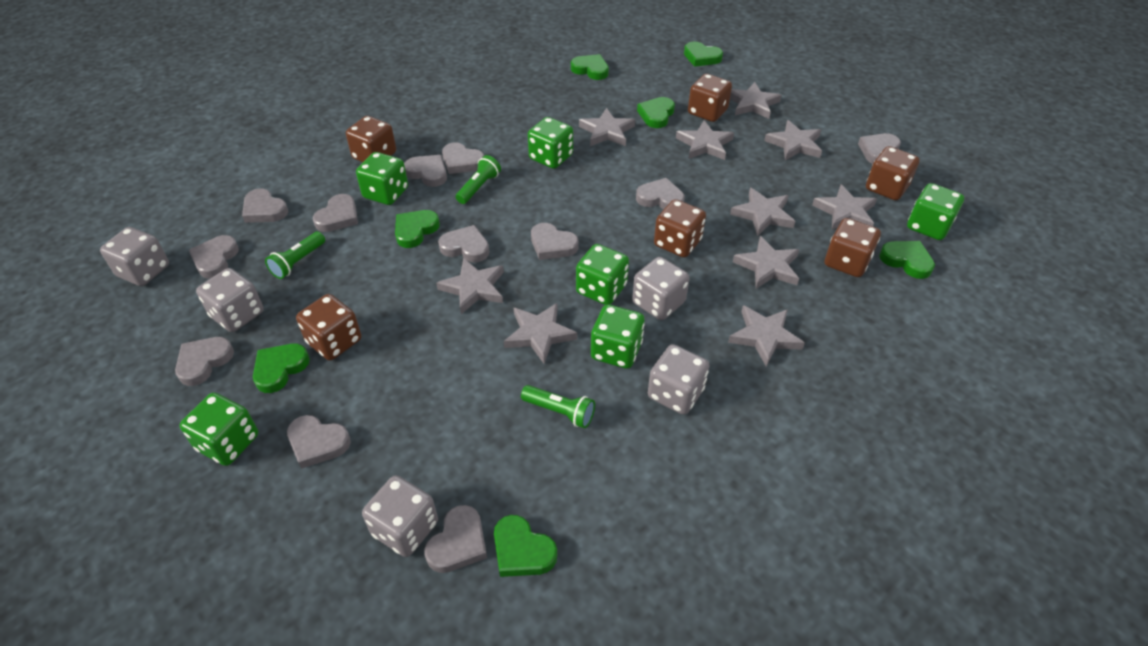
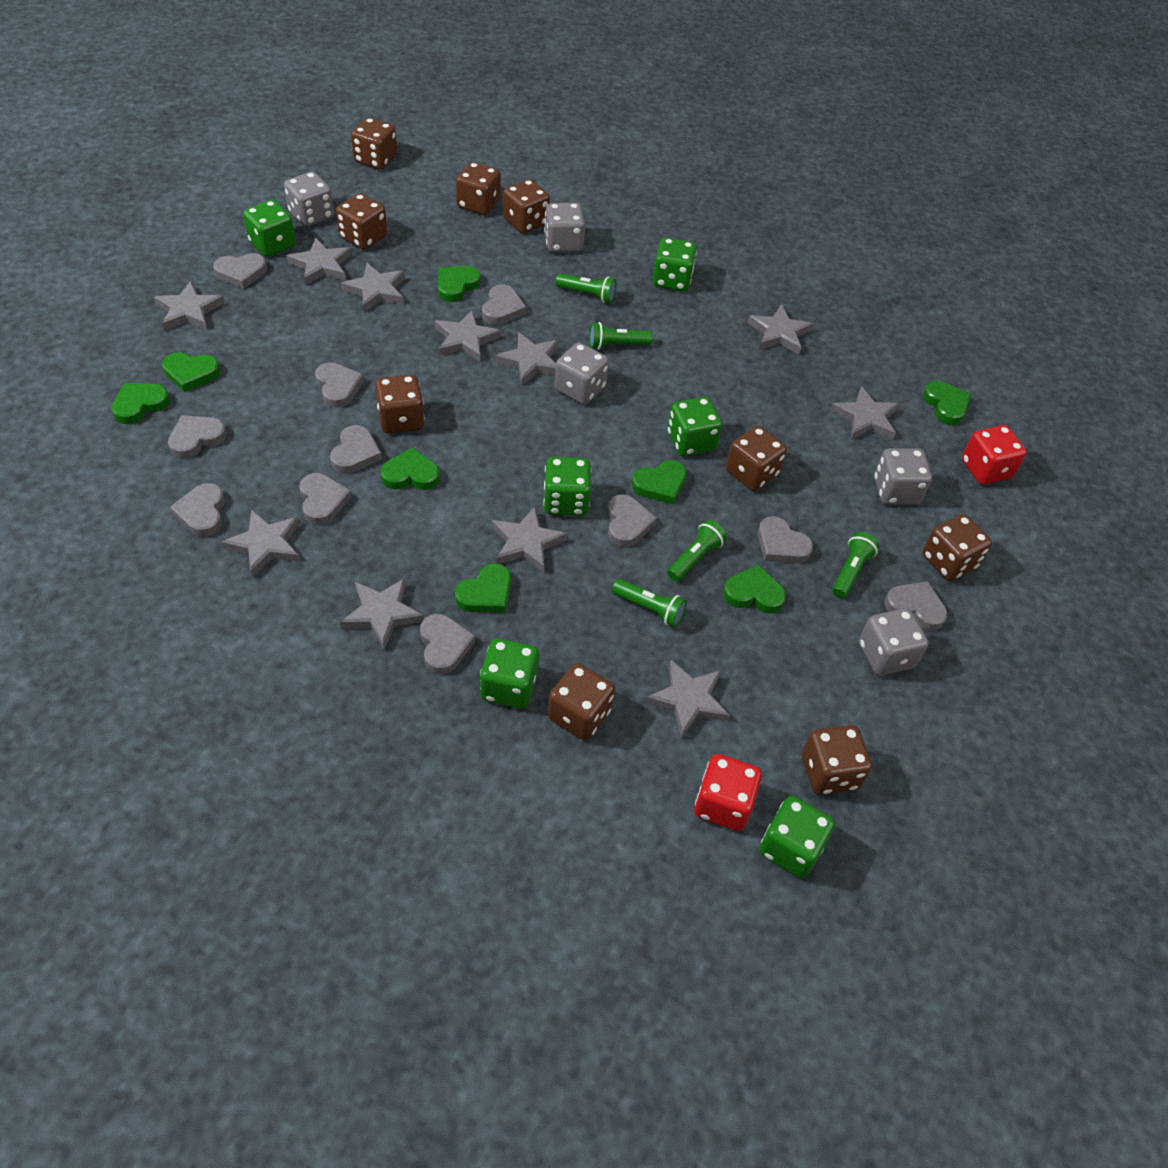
brown dice: [296,294,361,361] [346,116,396,162] [654,199,706,258] [688,74,732,122] [825,218,881,277] [866,146,920,200] = 6 -> [336,193,387,250] [351,117,397,170] [375,375,425,434] [456,162,501,215] [503,179,550,234] [548,663,615,740] [726,426,787,491] [802,725,872,795] [922,514,992,581] = 9
green flashlight: [265,232,325,279] [456,155,501,204] [521,385,595,428] = 3 -> [555,273,616,303] [589,322,652,349] [612,579,687,627] [667,520,727,581] [832,532,879,598] = 5
green heart: [253,343,310,393] [395,210,440,248] [494,515,557,577] [571,54,609,80] [637,97,675,128] [684,42,723,67] [879,241,935,279] = 7 -> [112,383,170,424] [162,352,220,392] [381,447,440,490] [438,266,481,302] [455,563,511,613] [632,460,687,504] [723,564,786,613] [923,381,971,425] = 8
grey heart: [175,337,234,386] [189,235,239,278] [242,188,288,223] [287,415,351,469] [313,194,358,232] [404,155,447,187] [425,505,487,573] [438,225,489,262] [442,142,484,174] [531,223,578,260] [636,178,685,209] [858,133,901,164] = 12 -> [168,415,227,458] [170,483,225,537] [213,253,267,289] [299,473,351,525] [315,362,364,408] [330,425,382,474] [420,614,475,674] [482,284,526,325] [607,494,657,547] [758,516,813,563] [884,581,948,631] = 11
grey star: [436,258,504,314] [504,303,577,364] [579,108,635,146] [676,120,734,160] [728,305,805,367] [730,82,782,119] [730,188,795,236] [733,236,800,289] [764,120,822,161] [812,184,877,230] = 10 -> [154,281,224,331] [221,509,300,578] [287,238,352,285] [340,578,424,649] [341,262,405,312] [435,310,501,362] [492,506,567,573] [495,332,558,386] [645,660,730,738] [747,305,813,354] [830,386,899,440] = 11
red dice: none = 0 -> [694,754,762,831] [962,425,1027,485] = 2

